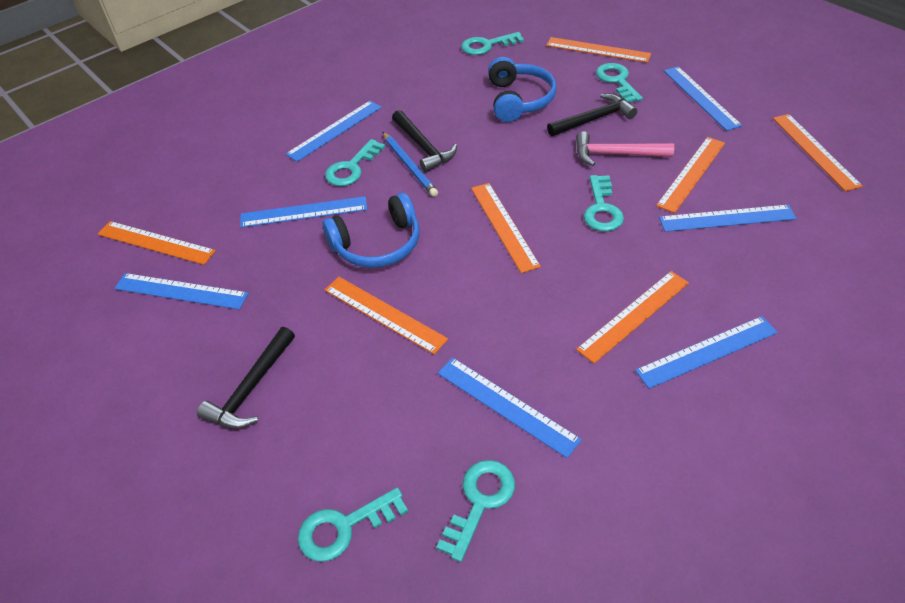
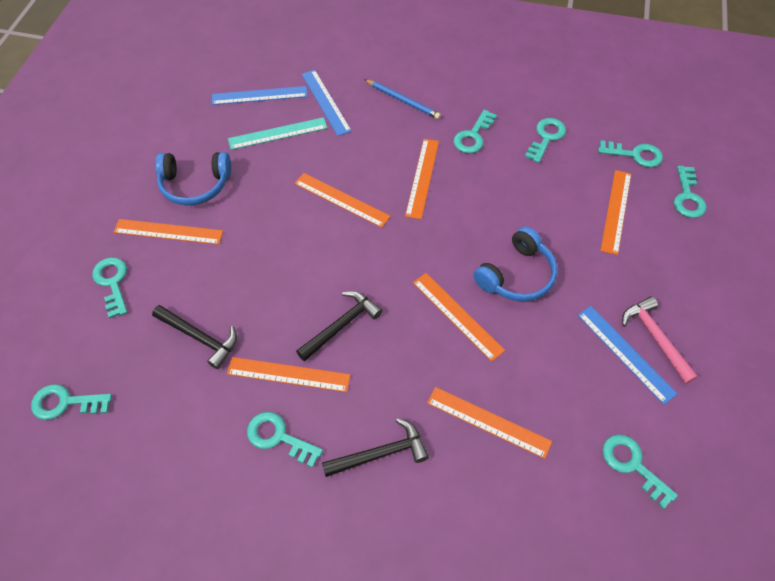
blue ruler: [114,273,248,310] [240,196,367,228] [286,101,382,162] [438,358,582,458] [635,316,778,389] [659,205,797,232] [664,66,742,131] = 7 -> [212,86,308,105] [302,70,352,136] [578,306,677,405] = 3
turquoise key: [298,487,408,562] [325,139,385,186] [436,460,515,562] [461,32,524,55] [584,175,624,232] [596,63,643,103] = 6 -> [31,384,112,420] [92,257,128,318] [247,412,323,468] [453,110,497,153] [525,118,566,163] [598,140,663,168] [602,434,678,509] [674,166,707,218] = 8
turquoise ruler: none = 0 -> [228,117,327,150] = 1

